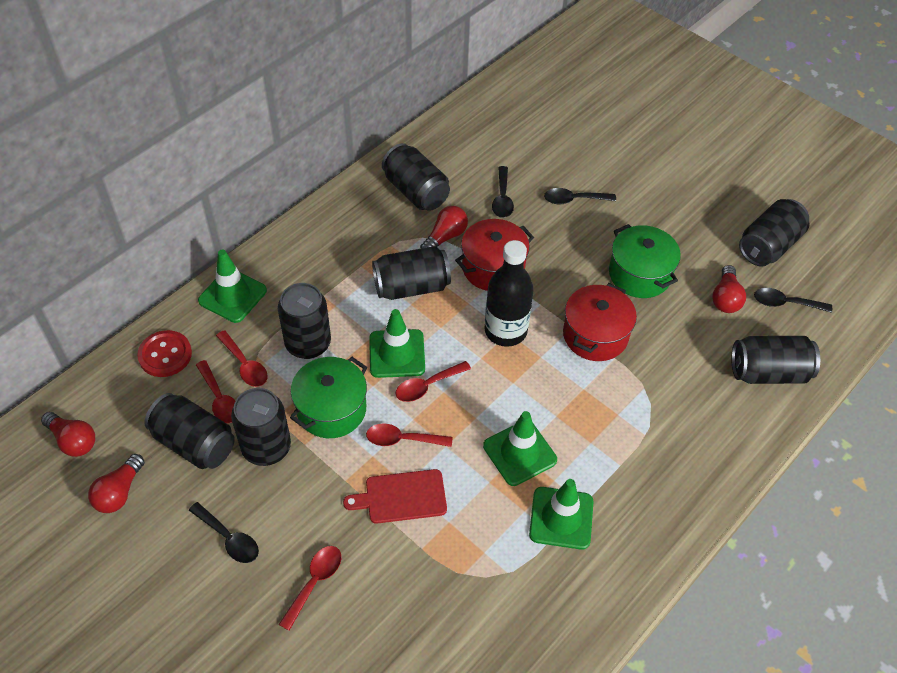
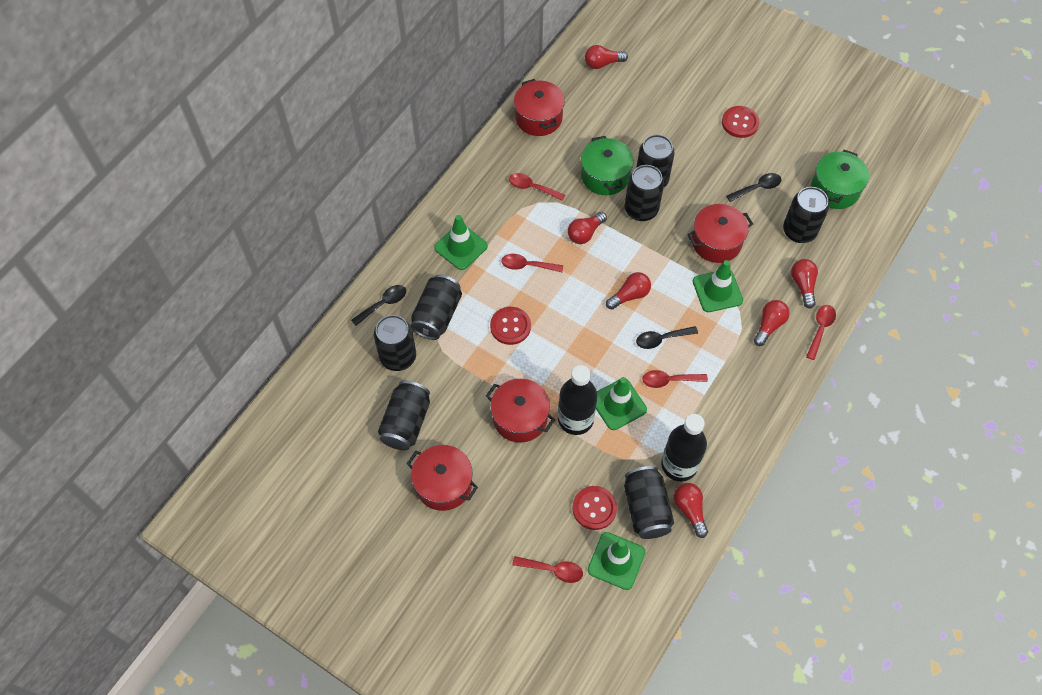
black bottle: [484,240,534,347] = 1 -> [558,365,597,435] [661,414,707,481] = 2
black spoon: [189,502,259,563] [492,166,514,218] [544,188,616,204] [754,288,832,313] = 4 -> [351,285,406,326] [636,326,698,349] [726,173,781,202] = 3
red button: [137,330,192,377] = 1 -> [490,307,531,345] [573,486,617,530] [722,106,759,138] = 3
red cutting board: [343,469,447,524] = 1 -> none = 0
red light bulb: [41,412,95,457] [88,454,145,513] [420,206,468,249] [712,265,746,313] = 4 -> [568,212,607,244] [585,45,628,69] [606,272,651,310] [674,483,708,538] [754,300,790,346] [791,259,818,309] = 6
red pot: [455,219,534,291] [563,283,637,361] = 2 -> [406,445,478,511] [486,379,555,443] [514,79,565,136] [687,204,753,263] = 4

